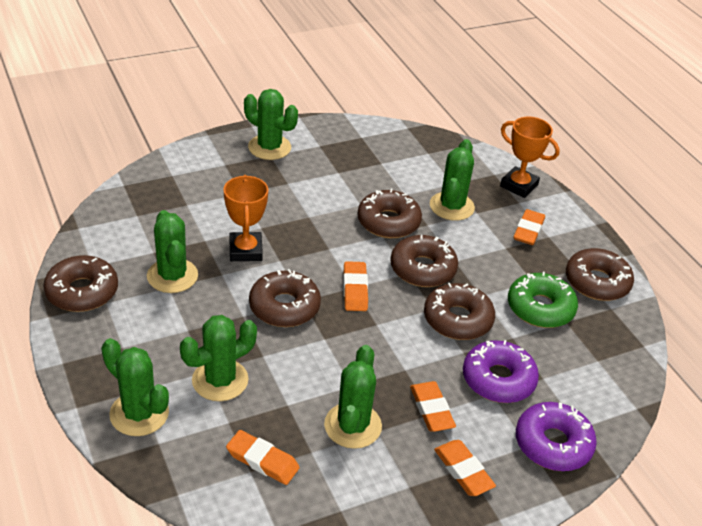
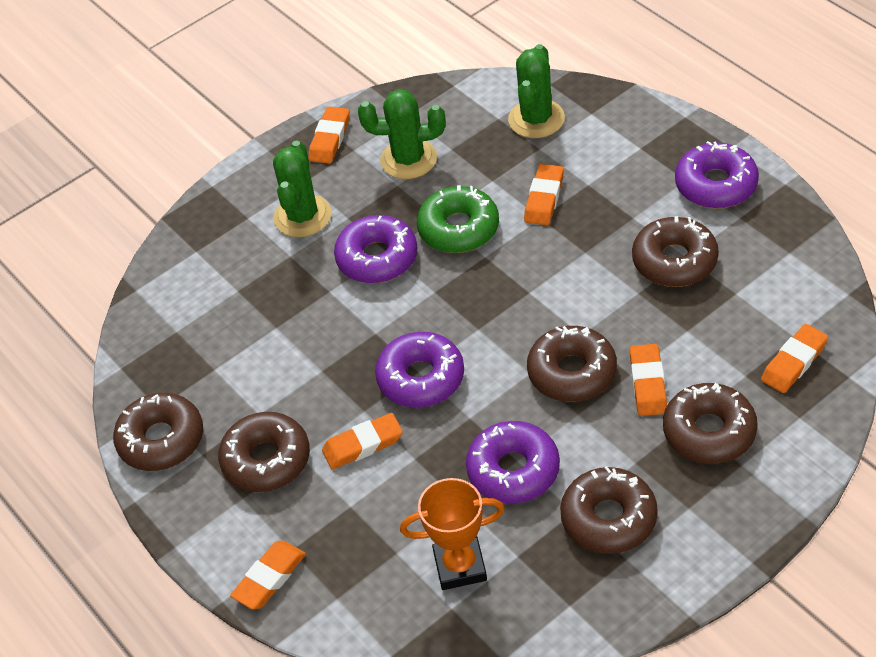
green cactus: [101,338,169,436] [147,210,198,293] [180,315,257,401] [244,89,298,160] [324,345,382,449] [430,139,475,221] = 6 -> [273,141,331,237] [358,89,445,179] [508,44,565,138] = 3
orange eraser: [226,430,300,485] [343,261,368,311] [410,381,456,432] [434,440,496,496] [513,209,545,245] = 5 -> [230,541,306,610] [309,106,350,164] [322,413,403,470] [524,164,564,225] [630,344,667,416] [761,324,828,393] = 6
orange trophy: [223,175,268,261] [500,117,560,198] = 2 -> [400,478,505,590] = 1
purple donut: [463,340,539,403] [516,402,597,471] = 2 -> [334,215,417,283] [375,332,464,407] [466,421,560,503] [675,141,759,209] = 4

